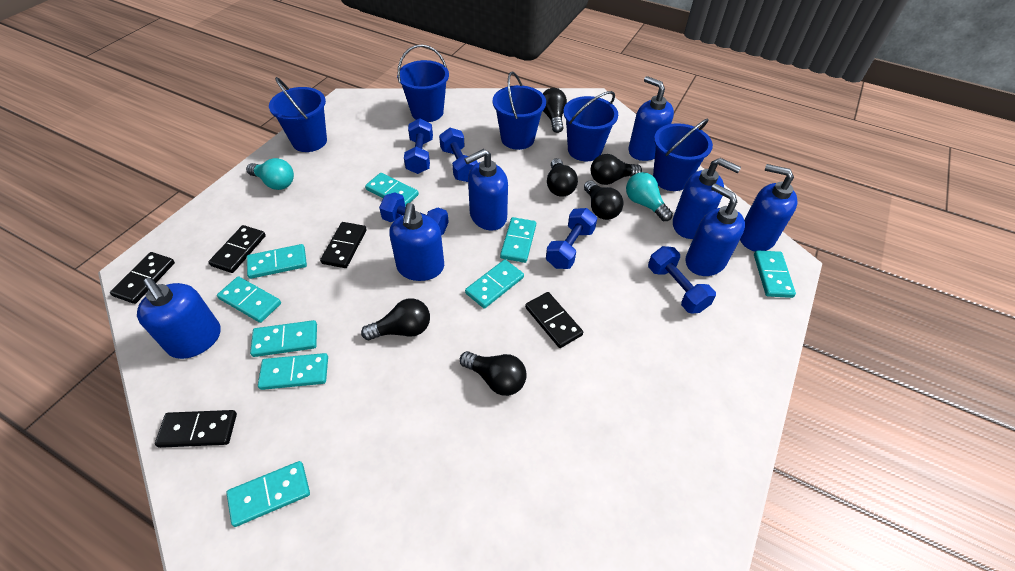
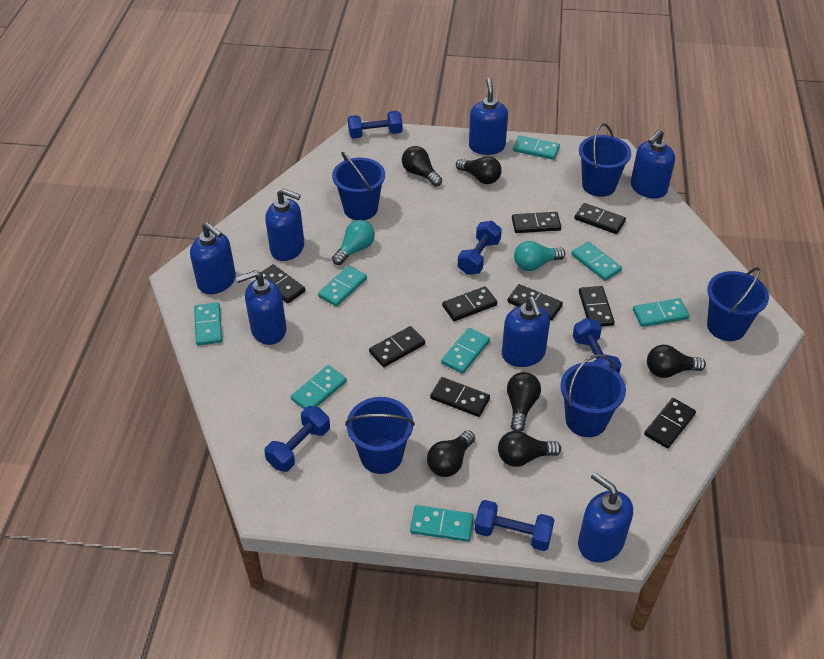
black domino: [110,252,175,304] [155,410,237,448] [208,225,266,273] [320,222,367,268] [525,292,583,348] = 5 -> [256,264,306,303] [369,326,425,367] [430,377,490,417] [442,286,497,321] [508,284,563,321] [512,212,561,233] [575,203,626,234] [579,286,614,327] [644,398,696,448] = 9
turquoise domino: [217,276,281,323] [226,461,310,527] [247,244,307,279] [250,320,317,357] [258,353,328,390] [365,173,419,207] [465,259,524,309] [500,217,536,263] [754,250,796,298] = 9 -> [194,302,222,346] [291,365,347,409] [318,265,367,307] [410,505,474,542] [441,328,490,374] [513,135,560,160] [571,242,622,281] [633,298,690,327] = 8

